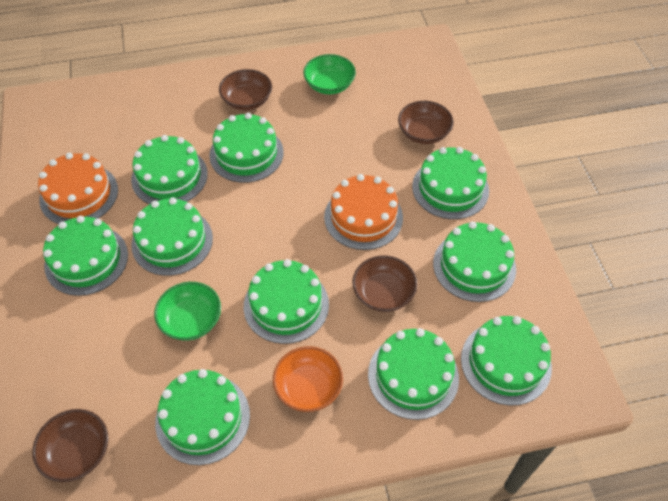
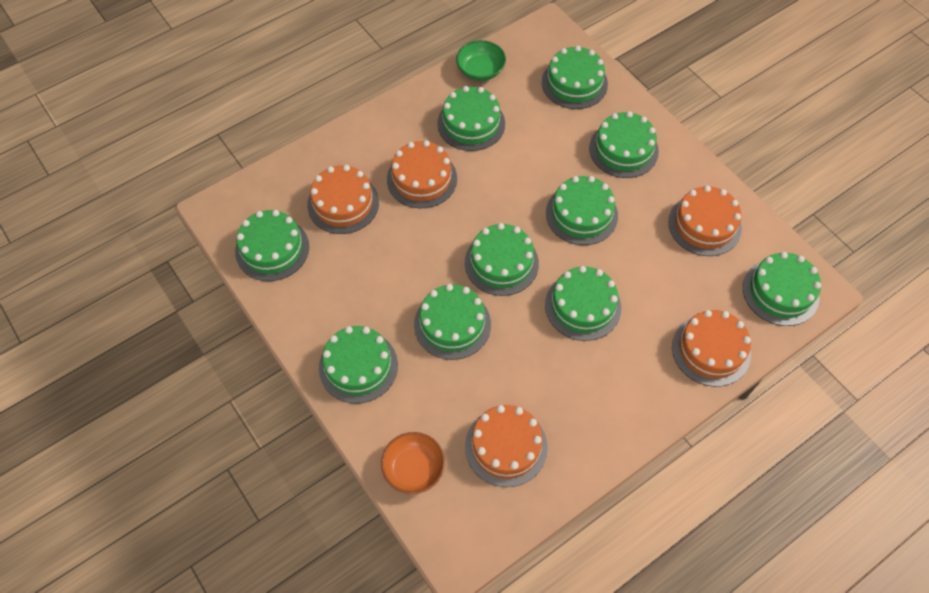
brown bowl: [32,409,108,482] [219,69,272,111] [352,255,417,312] [398,101,454,144] = 4 -> none = 0
green bowl: [154,282,221,341] [303,54,356,94] = 2 -> [456,40,506,81] = 1
orange cake: [38,153,118,224] [324,174,403,250] = 2 -> [307,165,379,234] [387,140,457,208] [465,405,548,487] [668,185,742,256] [672,310,751,387] = 5

